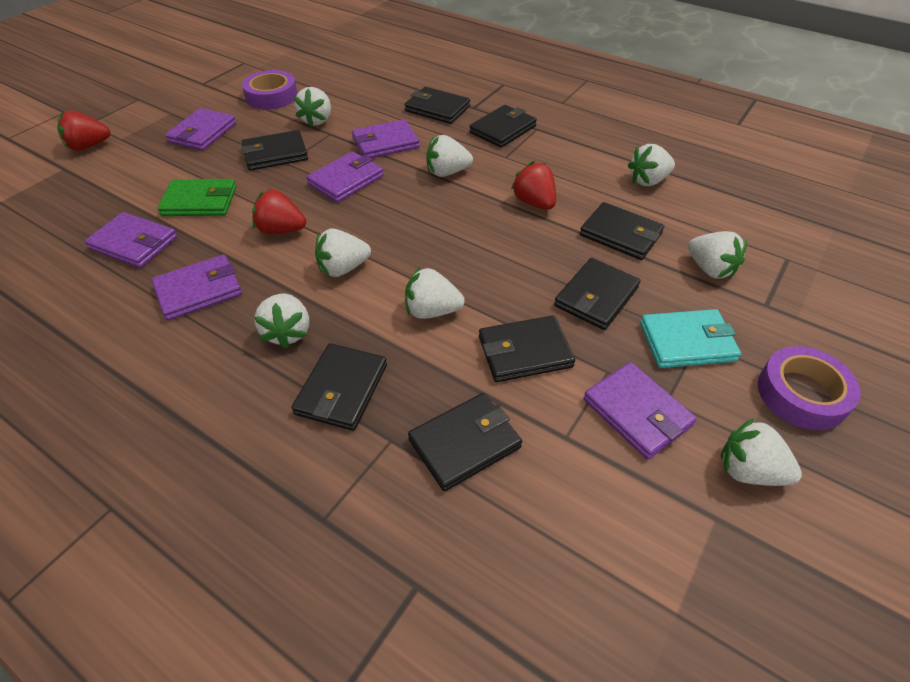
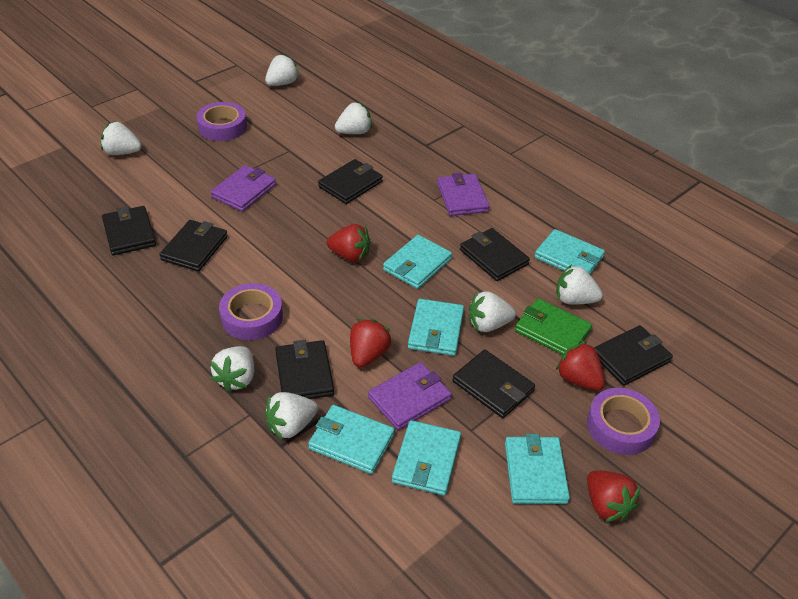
black wallet: [241,130,308,171] [291,343,387,431] [405,87,470,124] [408,393,522,491] [469,105,537,148] [479,316,575,382] [554,258,641,330] [580,202,664,260] = 8 -> [102,206,156,255] [159,220,228,272] [275,340,334,399] [318,159,383,204] [452,350,535,418] [460,228,530,281] [594,325,673,386] = 7
purple tape: [242,70,298,110] [758,346,861,430] = 2 -> [196,102,247,141] [219,283,283,340] [587,388,660,455] = 3
purple wallet: [85,212,177,268] [152,255,242,321] [165,108,236,151] [306,151,384,203] [352,119,420,158] [583,362,697,459] = 6 -> [211,165,276,212] [368,362,452,430] [437,173,490,216] = 3
red strawberry: [57,110,110,151] [252,189,306,234] [511,161,556,210] = 3 -> [327,224,370,262] [350,319,392,368] [556,342,605,391] [587,470,641,522] = 4
turquoise wallet: [640,309,741,368] = 1 -> [308,405,395,474] [383,235,452,289] [392,420,461,495] [408,299,464,356] [505,434,570,504] [534,229,605,274] = 6
white strawberry: [254,294,309,348] [294,87,331,127] [315,228,371,277] [405,267,465,319] [426,135,473,177] [628,144,675,186] [688,231,747,279] [721,418,802,486] = 8 -> [101,122,142,155] [210,346,254,392] [265,54,299,86] [265,392,318,440] [335,102,372,134] [469,291,516,332] [556,265,603,305] = 7

